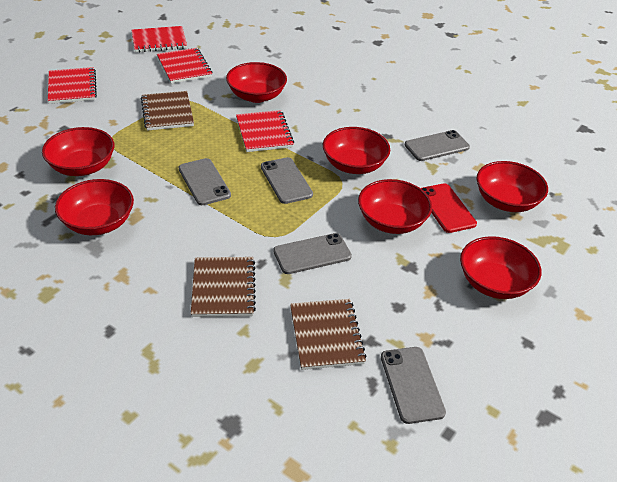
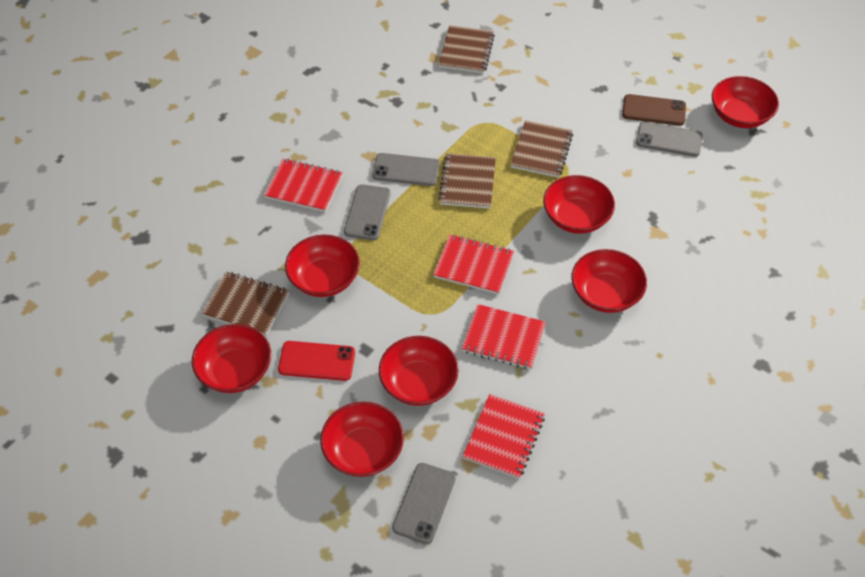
brown notebook: [141,91,194,131] [191,257,256,317] [290,299,367,370] = 3 -> [202,271,289,335] [438,25,495,73] [438,153,496,209] [510,120,573,178] = 4
brown phone: none = 0 -> [622,94,686,126] = 1
grey phone: [179,158,231,205] [261,157,313,204] [273,233,352,274] [381,347,446,424] [405,130,470,161] = 5 -> [344,184,391,240] [372,153,440,186] [392,463,456,544] [636,121,703,157] = 4

